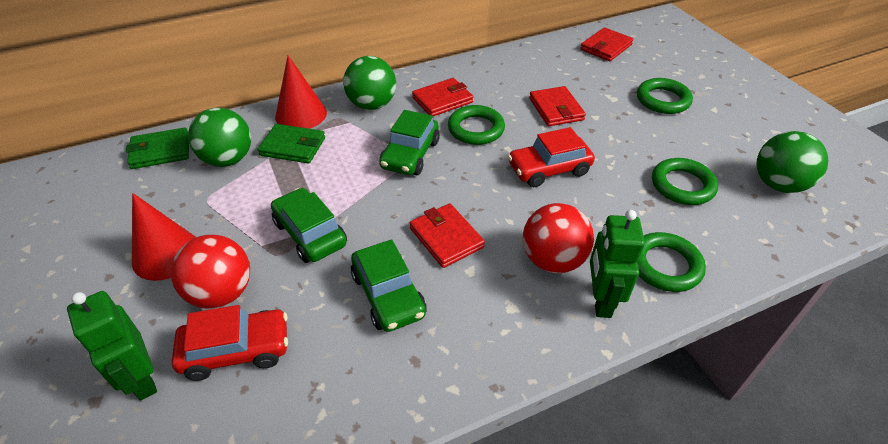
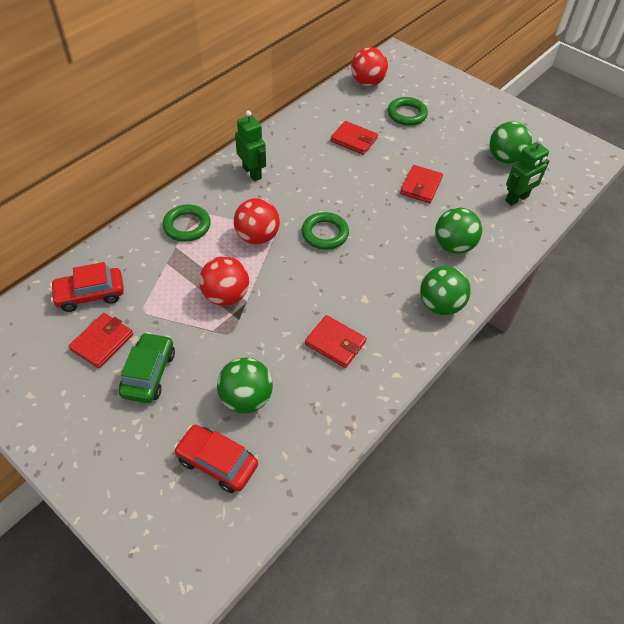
green ball: [188,108,251,167] [343,56,396,110] [756,131,828,193] = 3 -> [217,358,273,413] [420,266,471,315] [435,207,482,254] [489,121,532,164] = 4
green car: [271,188,347,263] [351,239,427,332] [379,110,440,175] = 3 -> [119,332,175,403] = 1
green ring: [448,105,505,145] [637,78,693,114] [638,232,706,292] [652,158,718,205] = 4 -> [163,205,211,242] [301,212,349,250] [388,97,428,126] = 3
green wallet: [126,127,189,169] [258,124,325,163] = 2 -> none = 0
red ball: [171,235,250,309] [523,203,594,273] = 2 -> [199,256,249,306] [234,198,280,245] [351,47,388,86] = 3
red cone: [132,193,196,281] [275,55,327,129] = 2 -> none = 0

